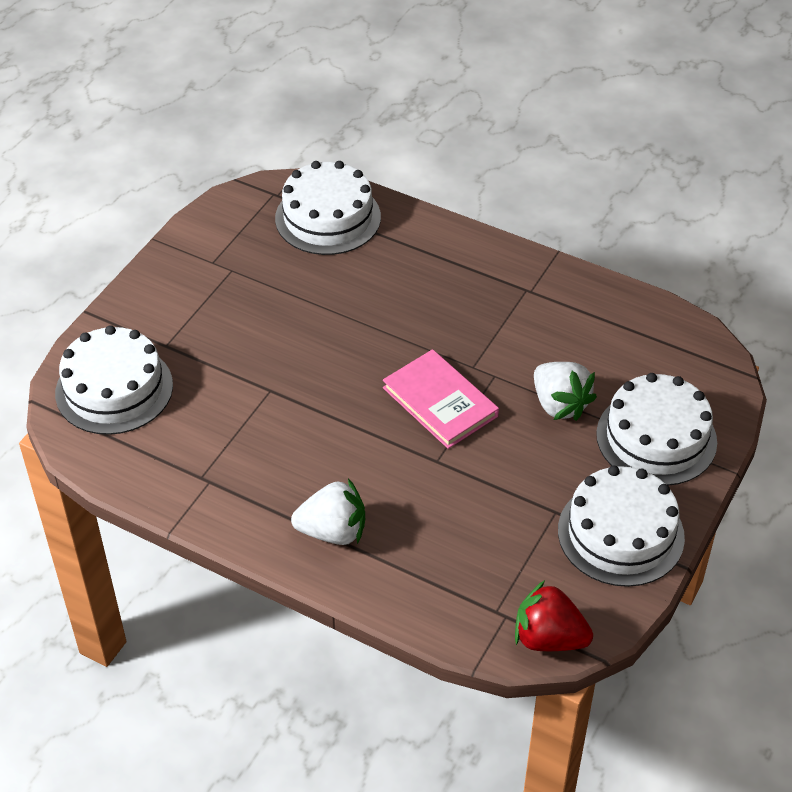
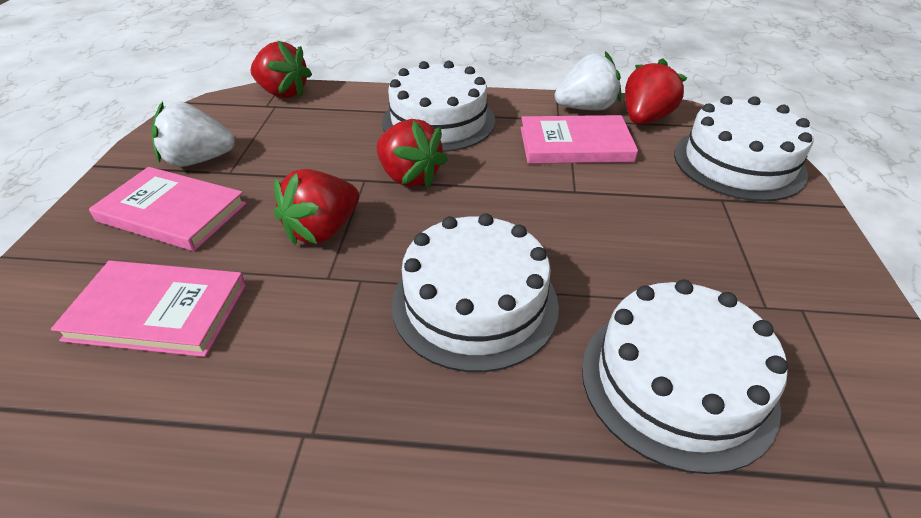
pink book: [383,349,499,449] = 1 -> [51,261,246,357] [89,167,246,251] [521,115,638,164] = 3
red strawberry: [515,580,593,651] = 1 -> [251,41,312,98] [274,169,359,245] [376,119,448,188] [625,58,687,125] = 4

